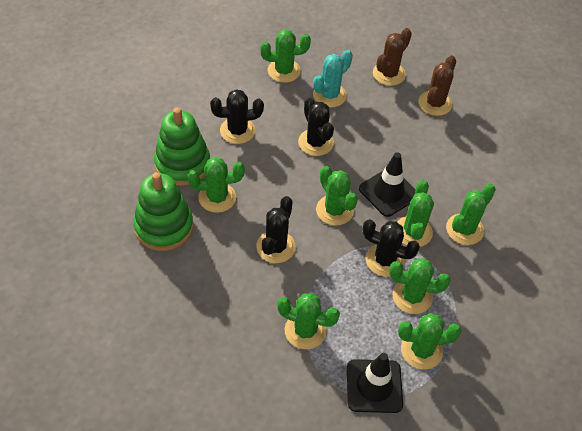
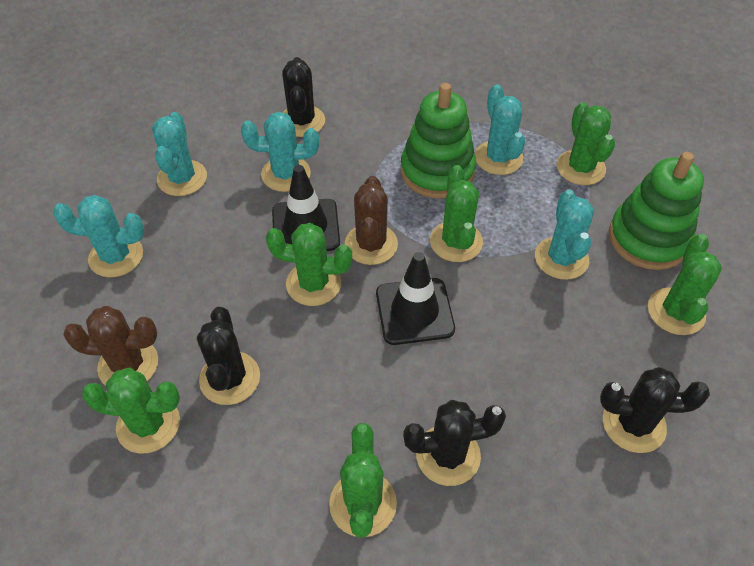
green cactus: [187,157,245,213] [260,29,311,83] [277,293,340,349] [316,166,358,226] [389,258,450,314] [397,180,434,247] [398,313,461,370] [446,183,496,245] = 8 -> [82,368,180,454] [266,223,352,306] [329,423,397,537] [430,165,483,262] [556,102,615,185] [648,234,722,335] = 6
turquoise cactus: [313,50,353,108] = 1 -> [53,195,144,277] [152,112,207,196] [241,112,319,192] [475,84,525,175] [535,190,594,280] = 5

